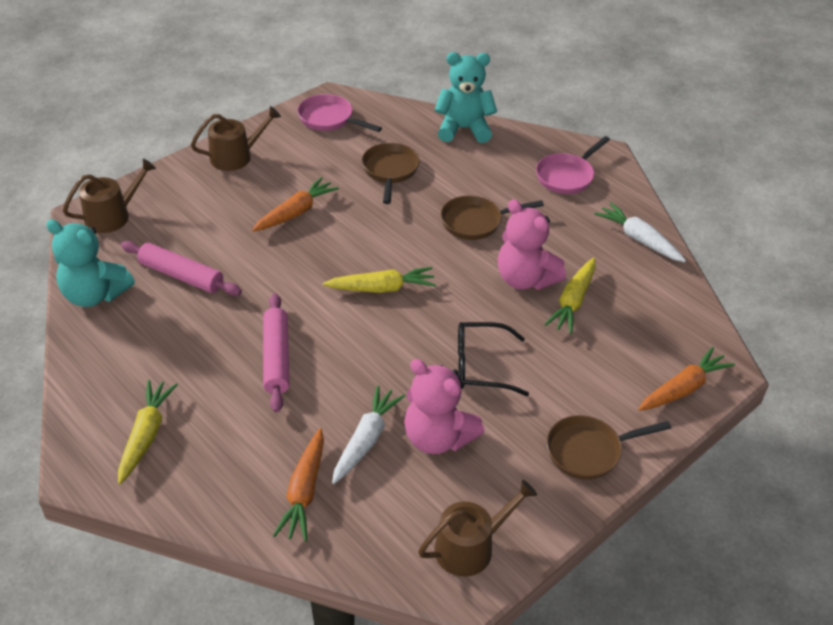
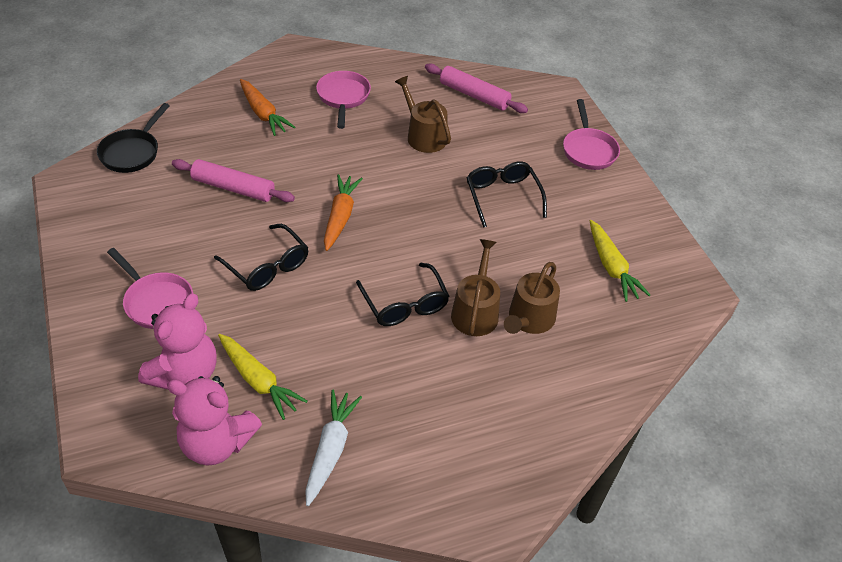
black glasses: [458,322,529,396] = 1 -> [214,224,309,291] [356,263,449,326] [466,161,547,228] = 3
black pan: none = 0 -> [97,103,170,173] = 1
brown pan: [362,143,420,204] [441,195,544,240] [546,415,671,480] = 3 -> none = 0
orange carrot: [252,177,339,232] [273,428,324,541] [638,347,735,411] = 3 -> [240,79,295,136] [324,174,363,251] = 2
pink pan: [297,94,382,132] [536,136,610,194] = 2 -> [107,248,193,329] [316,71,371,129] [563,99,620,170] = 3
turquoise teddy bear: [46,219,135,307] [434,52,497,143] = 2 -> none = 0
white carrot: [332,385,405,484] [595,202,686,262] = 2 -> [305,390,362,506] = 1
yellow carrot: [118,380,178,484] [323,267,436,293] [544,258,596,334] = 3 -> [218,334,308,420] [590,220,650,302] = 2

